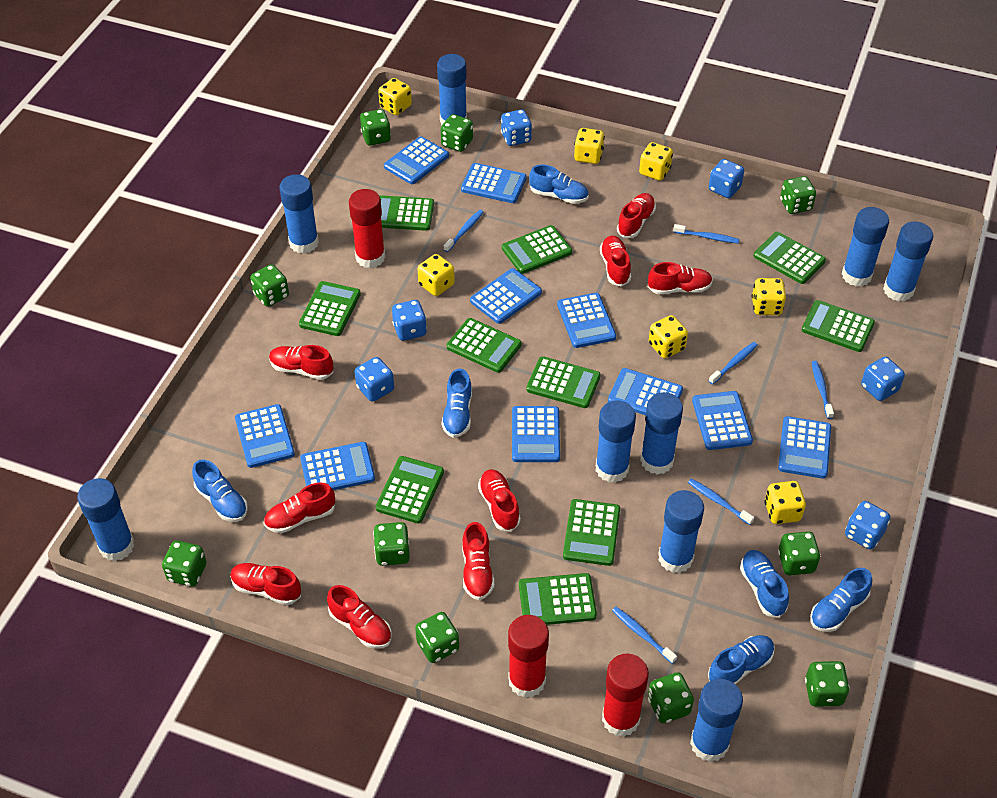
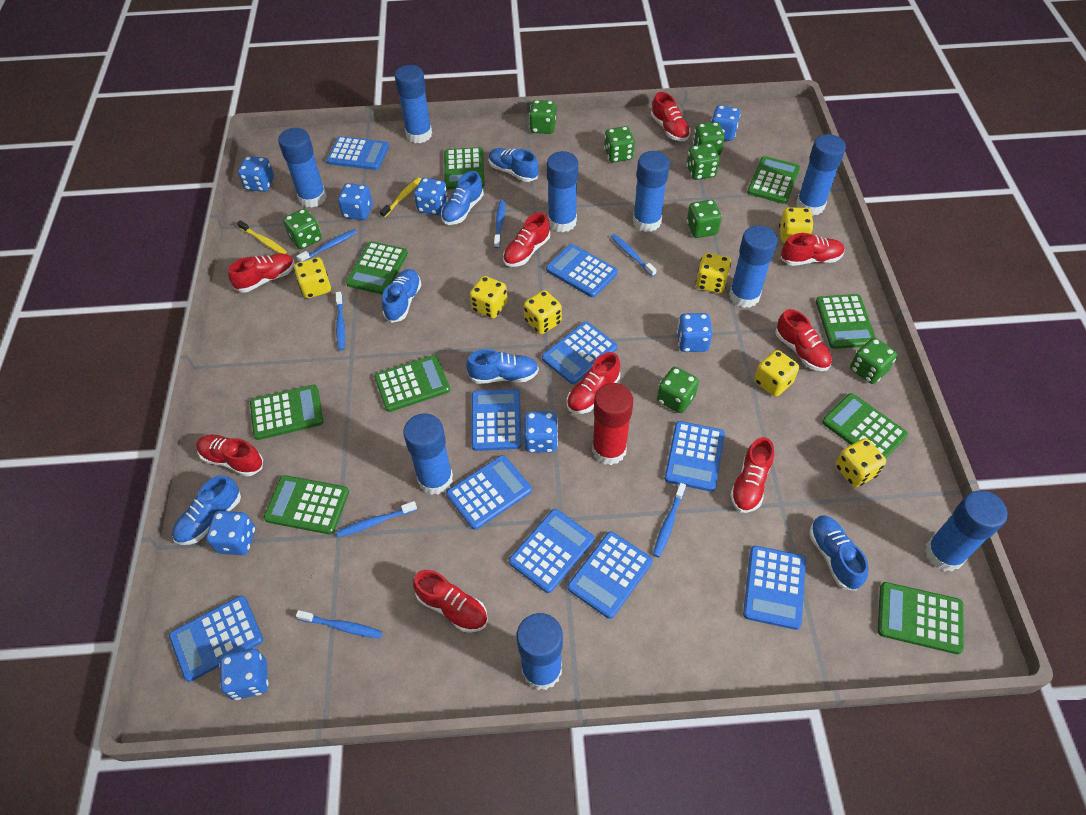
blue dice: [355,357,394,402] [392,300,427,341] [501,110,532,146] [709,159,744,198] [845,501,890,549] [861,357,905,401] = 6 -> [206,511,255,555] [219,649,269,700] [238,156,274,192] [338,183,373,220] [414,178,448,215] [523,411,558,452] [677,313,712,352] [711,105,741,141] = 8
blue toothbrush: [444,210,483,252] [612,607,677,664] [673,224,739,244] [688,479,754,525] [709,342,758,385] [812,361,834,419] = 6 -> [296,230,357,262] [296,610,382,638] [336,292,345,351] [337,501,417,537] [494,200,505,248] [611,234,657,277] [653,483,686,557] = 7
green calculator: [299,281,361,336] [376,456,444,523] [379,195,434,231] [447,318,521,373] [502,225,572,274] [519,573,597,625] [526,356,601,408] [563,499,620,566] [754,232,826,284] [802,300,875,352] = 10 -> [250,385,323,440] [264,475,349,534] [346,241,408,295] [374,355,450,412] [444,147,485,190] [747,156,800,204] [816,294,876,349] [822,393,908,458] [878,582,964,654] = 9
green dice: [162,540,206,587] [250,264,289,307] [360,109,391,145] [373,522,410,566] [415,612,459,663] [441,114,473,152] [648,672,694,723] [778,531,820,575] [780,176,816,214] [805,661,850,707] = 10 -> [283,208,322,249] [529,100,556,134] [604,126,635,163] [657,367,699,413] [686,143,720,180] [687,200,722,238] [693,122,725,155] [850,338,897,384] = 8
red glue stick: [349,189,385,268] [508,615,549,698] [602,653,649,737] = 3 -> [592,383,633,465] = 1
yellow toothbrush: none = 0 -> [237,220,287,254] [380,177,421,218] = 2

